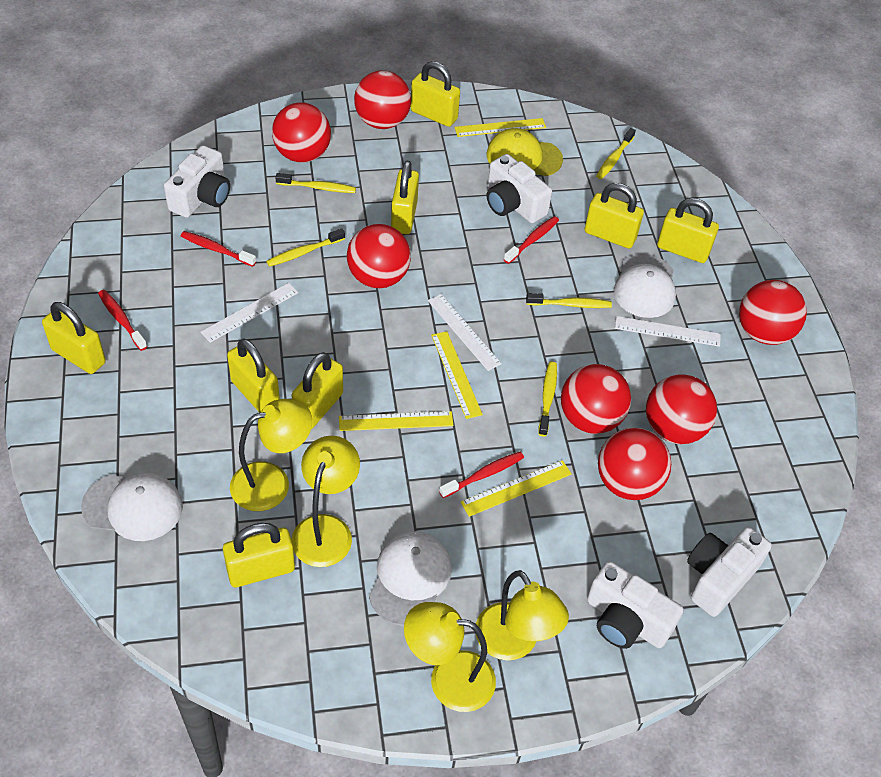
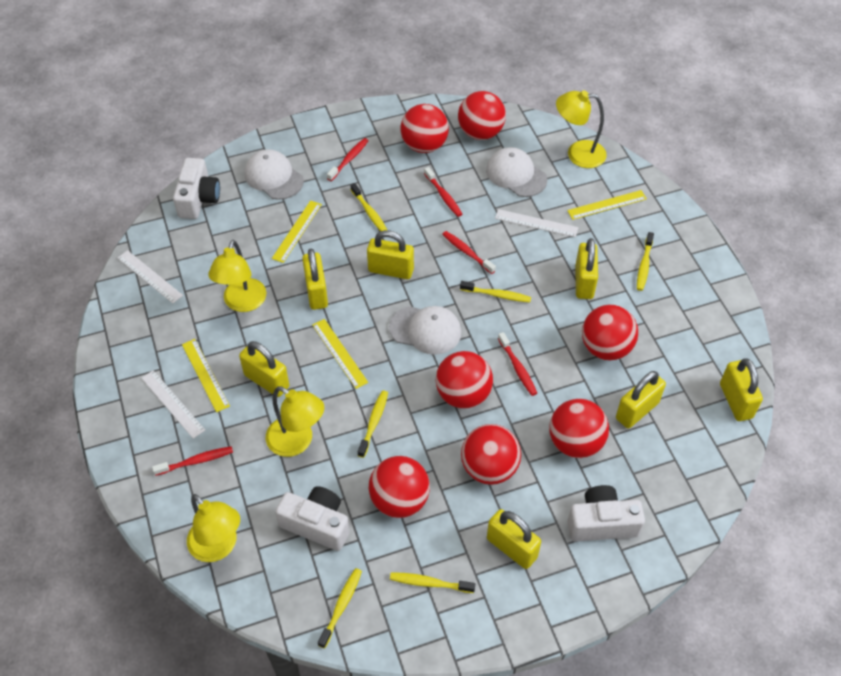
red toothbrush: [98,290,147,351] [181,231,256,267] [439,452,524,498] [504,216,559,264] = 4 -> [152,446,233,476] [327,138,369,181] [424,167,462,217] [442,231,496,274] [498,332,537,396] = 5
white camera: [164,145,230,218] [487,154,552,223] [587,561,683,649] [687,527,772,617] = 4 -> [173,158,220,219] [275,486,350,551] [568,485,645,542] = 3
yellow cap: [487,128,563,176] = 1 -> none = 0
yellow padlock: [42,302,106,374] [223,523,295,587] [227,339,280,413] [291,352,343,429] [391,161,419,234] [410,61,460,127] [585,183,644,248] [657,198,719,263] = 8 -> [239,341,289,397] [302,248,328,310] [367,230,414,279] [487,509,541,569] [575,238,598,299] [616,371,666,428] [720,358,763,421] = 7
yellow toothbrush: [266,228,345,267] [276,173,356,193] [526,293,612,308] [538,362,557,437] [596,128,636,179] = 5 -> [318,568,362,649] [350,183,387,231] [358,390,388,458] [390,572,475,593] [460,281,531,302] [637,232,654,291] = 6

